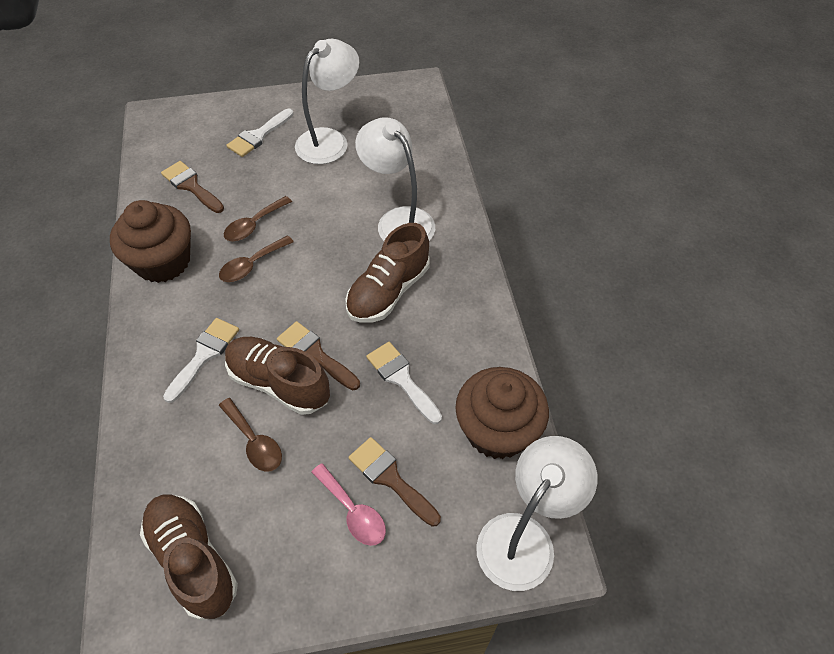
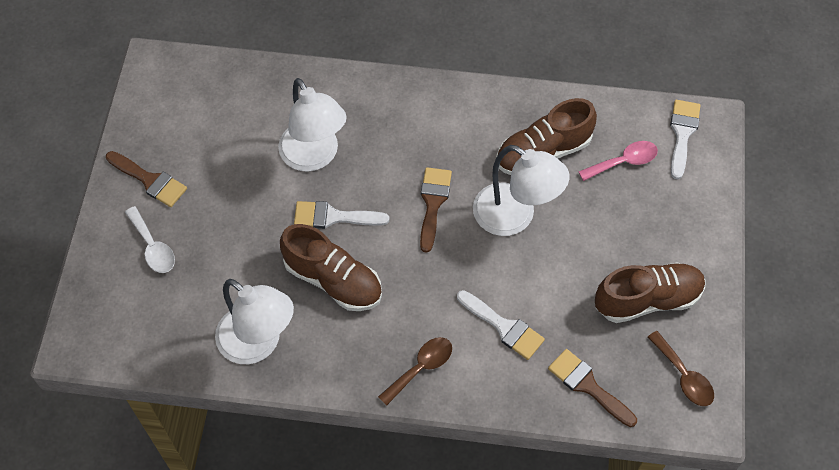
brown cupcake: [110,200,191,283] [455,367,549,459] = 2 -> none = 0
brown spoon: [219,235,294,282] [219,398,282,472] [224,196,292,241] = 3 -> [378,337,452,406] [648,331,714,406] = 2
white spoon: none = 0 -> [125,206,175,273] = 1

